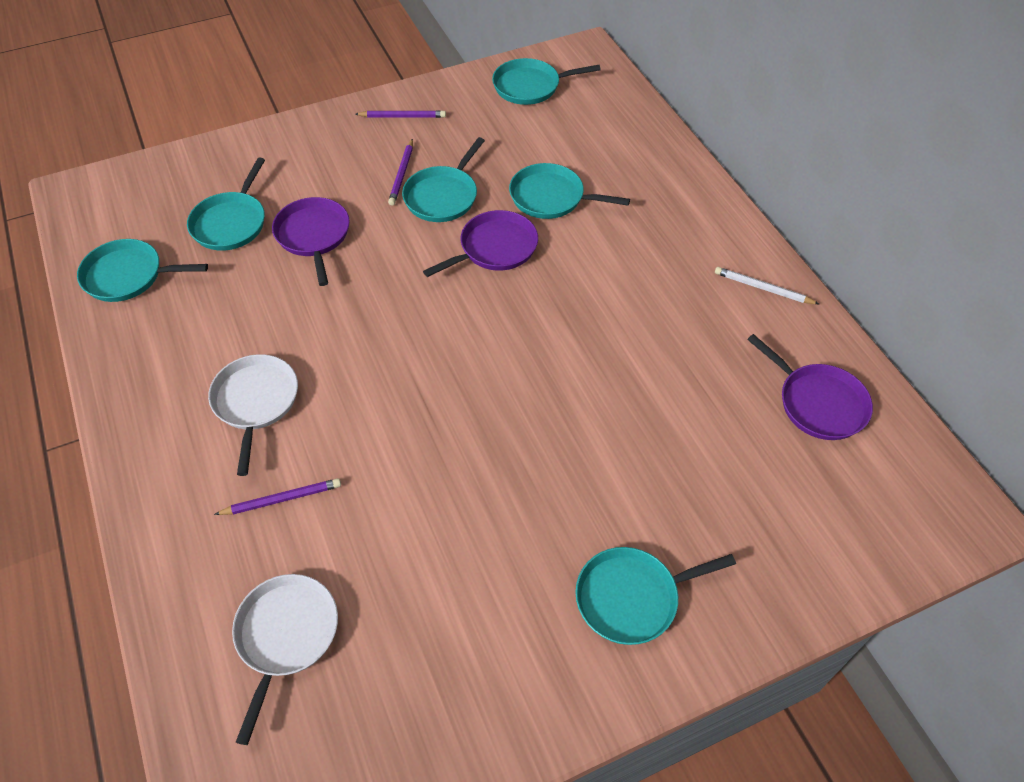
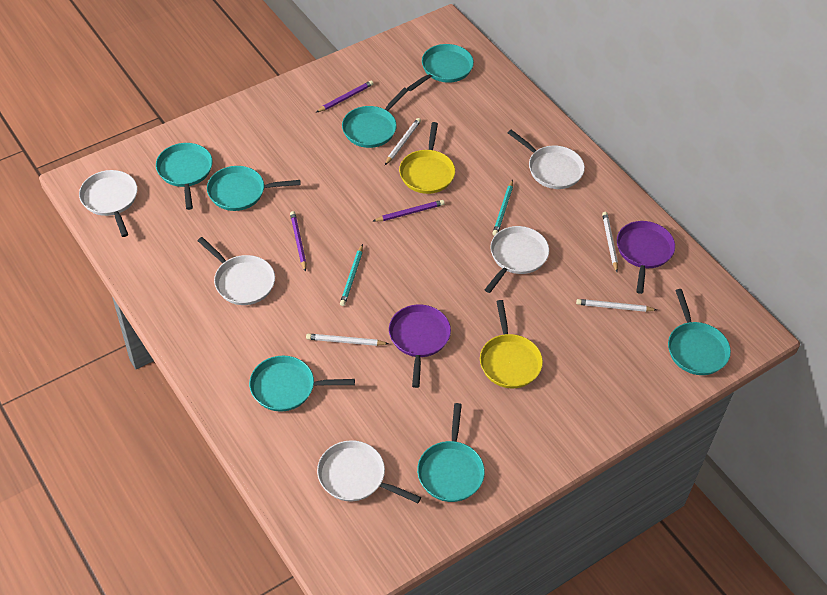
purple pan: [272,197,350,286] [423,210,538,277] [747,334,873,440] = 3 -> [389,305,451,388] [617,221,675,294] = 2
turquoise pan: [77,239,208,302] [187,157,265,251] [402,137,485,222] [492,58,601,105] [509,163,630,219] [575,547,736,645] = 6 -> [156,143,213,210] [207,166,301,211] [249,356,355,412] [342,88,409,148] [407,44,474,91] [417,403,485,502] [668,289,731,375] = 7
turquoise pencil: none = 0 -> [340,244,363,306] [493,180,513,236] = 2
white pan: [208,354,298,476] [232,574,338,745] = 2 -> [79,170,137,237] [197,237,275,305] [317,440,421,503] [485,226,549,293] [508,130,585,189] = 5
white pencil: [715,267,819,304] = 1 -> [306,334,389,346] [385,118,421,165] [576,299,657,312] [602,212,618,272] = 4
yellow pan: none = 0 -> [399,122,455,194] [480,300,543,388] = 2

